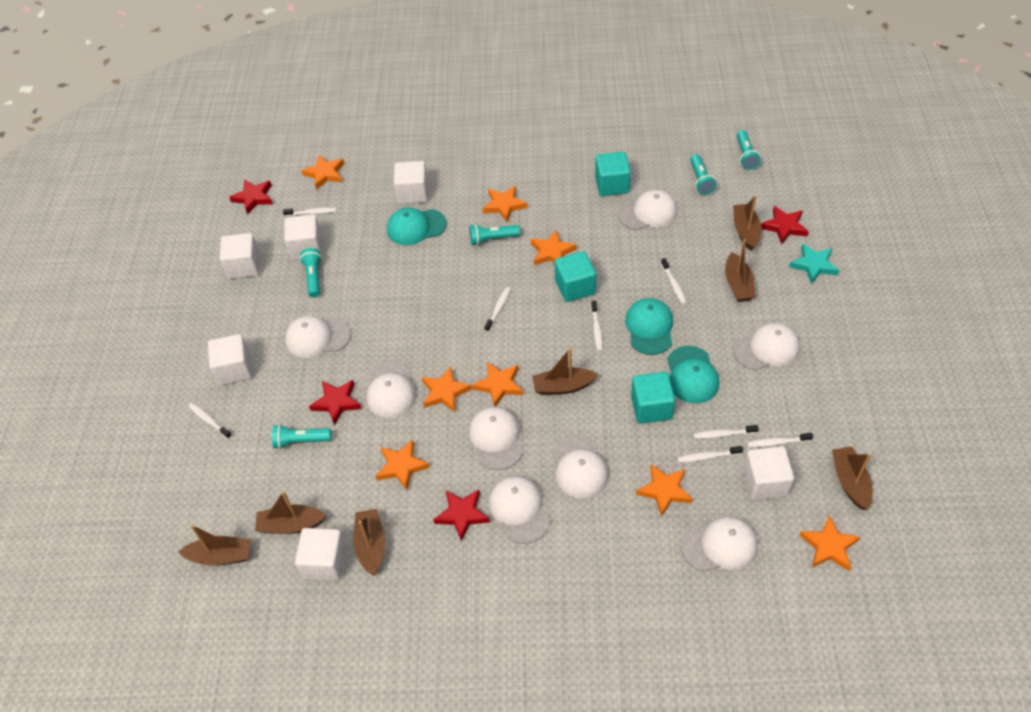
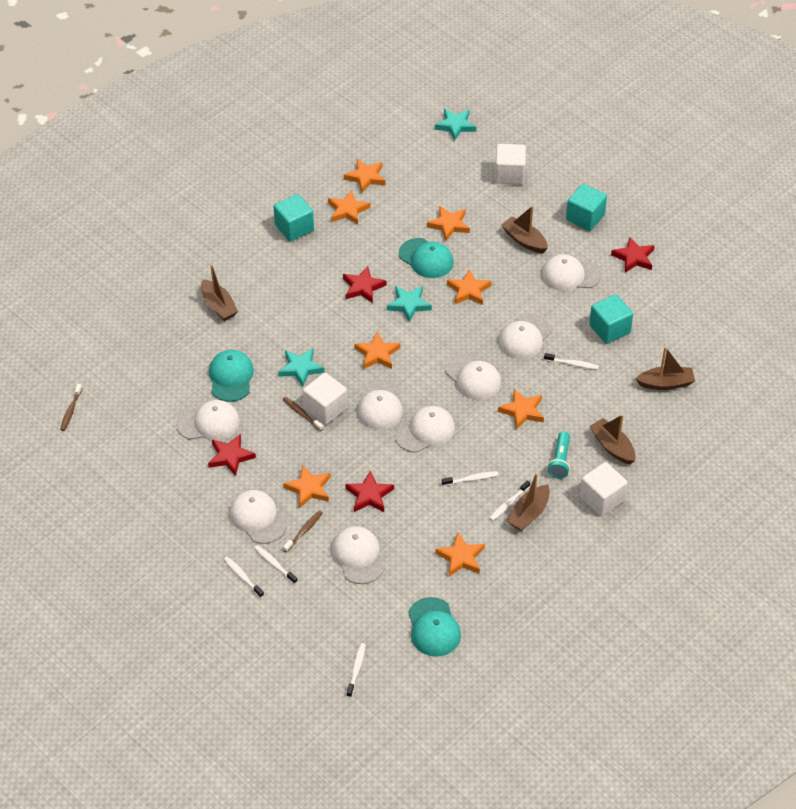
brown boat: [178,525,251,566] [255,491,327,534] [353,509,385,575] [532,348,598,395] [725,239,756,302] [733,195,762,251] [832,446,873,510] = 7 -> [201,264,238,321] [501,206,548,253] [507,473,550,531] [589,414,635,464] [635,347,695,390] = 5
brown toothbrush: none = 0 -> [60,384,82,431] [282,397,324,431] [283,510,323,552] = 3
turquoise flashlight: [272,424,331,449] [300,248,322,298] [469,224,520,246] [690,154,717,195] [737,130,761,170] = 5 -> [548,431,570,479] = 1
turquoise star: [789,243,839,284] = 1 -> [278,348,325,387] [387,286,432,322] [435,109,476,141] = 3
white cube: [208,334,252,385] [219,233,260,279] [284,214,322,260] [295,528,347,581] [394,161,428,204] [743,446,794,500] = 6 -> [303,373,348,425] [495,144,526,184] [580,462,628,516] = 3
white toothbrush: [188,403,232,439] [283,207,337,216] [484,287,511,332] [591,301,603,351] [661,258,687,304] [678,446,743,462] [693,425,759,439] [747,433,813,447] = 8 -> [224,557,264,598] [254,545,298,584] [347,643,366,697] [442,471,498,486] [489,480,530,521] [544,353,599,370] = 6

